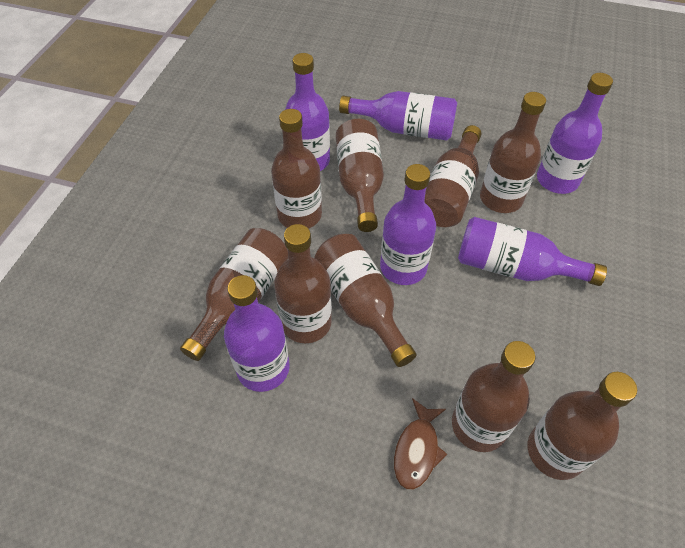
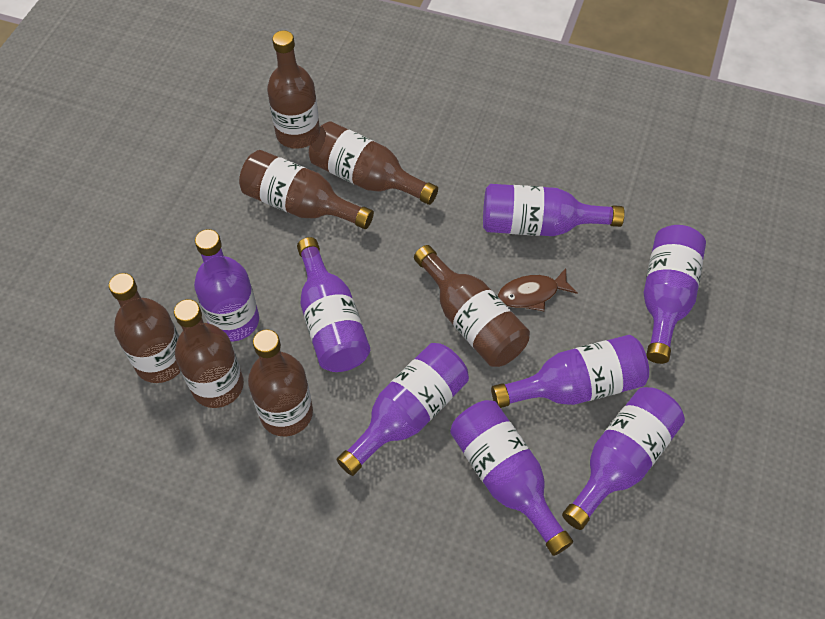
brown bottle: [180,228,288,361] [271,109,322,229] [274,224,332,343] [314,234,416,367] [336,119,384,232] [425,125,481,227] [452,341,535,452] [480,92,546,213] [528,372,637,480] = 9 -> [109,273,181,383] [174,299,244,408] [239,150,374,229] [248,329,313,436] [267,30,320,149] [309,121,438,205] [414,245,530,367] = 7
purple bottle: [224,275,290,392] [285,53,330,171] [339,91,457,140] [380,164,436,285] [458,217,607,286] [537,73,613,194] = 6 -> [194,229,259,341] [297,237,370,372] [336,343,469,476] [450,400,573,556] [483,184,625,236] [491,335,649,408] [562,387,685,530] [644,225,706,364] = 8

